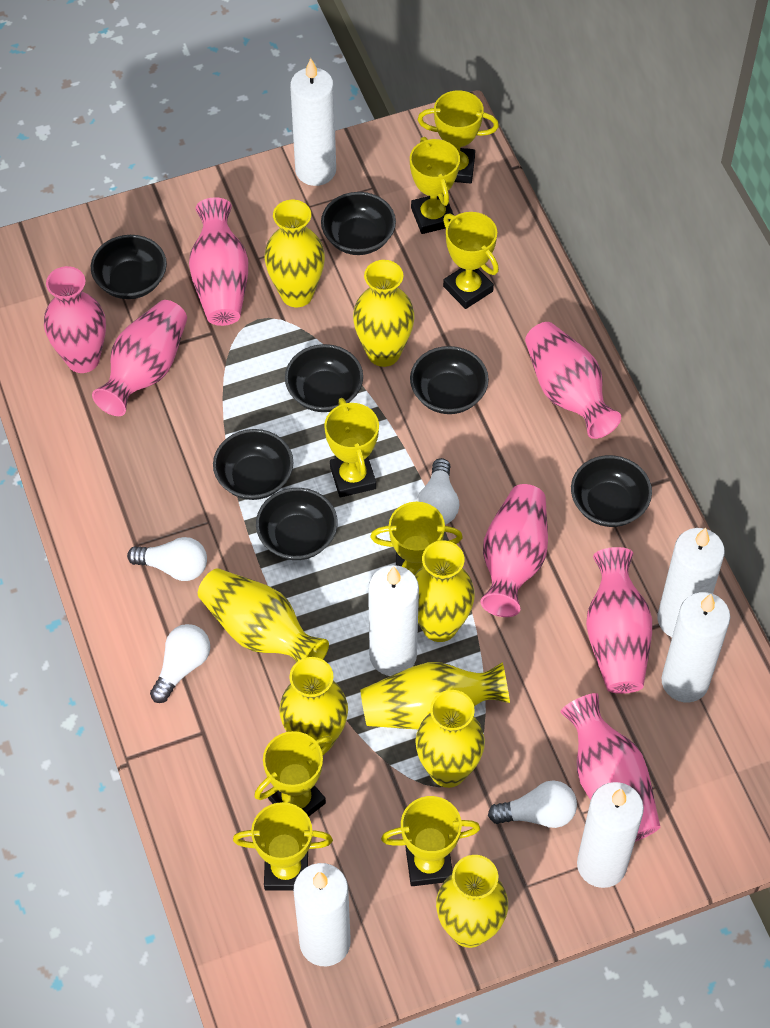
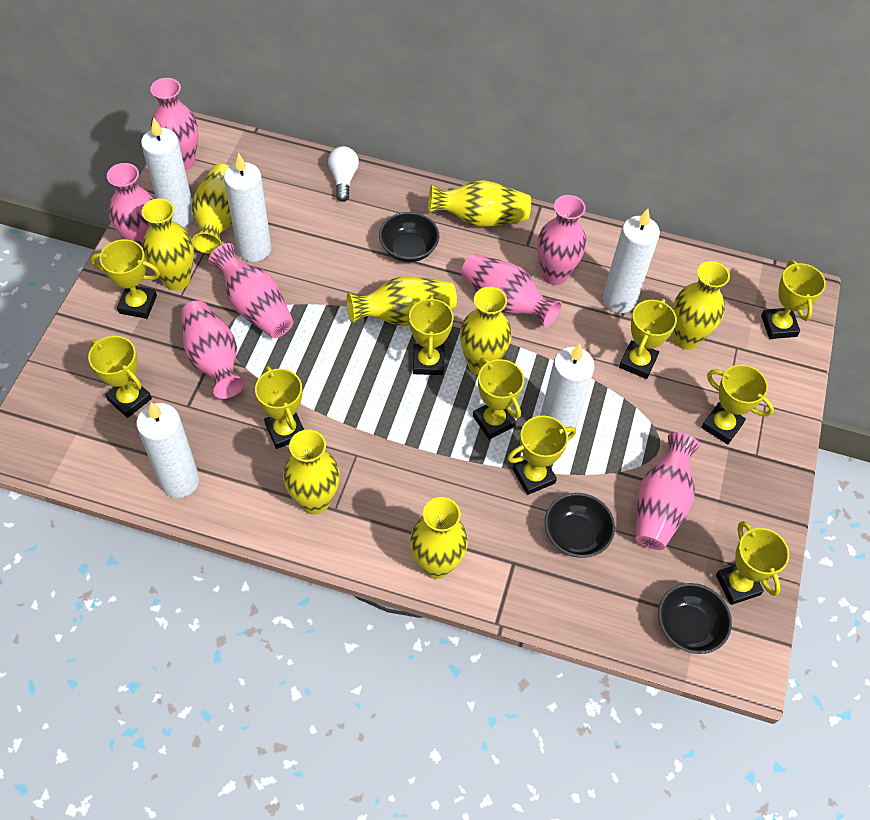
black bowl: [91,235,167,299] [213,429,293,500] [256,488,338,560] [285,344,363,412] [321,192,396,255] [410,346,489,414] [571,455,652,527] = 7 -> [379,212,440,262] [544,493,615,558] [658,583,732,654] = 3
white candle: [290,58,336,186] [293,863,351,966] [368,565,419,676] [577,782,644,888] [658,528,725,637] [662,592,730,702] = 6 -> [136,402,199,498] [141,117,194,227] [224,153,271,262] [540,344,595,435] [603,209,660,313] = 5
white light bulb: [127,537,207,581] [150,624,210,703] [416,458,459,525] [488,780,577,828] = 4 -> [328,146,359,202] = 1
yellow trophy: [233,802,333,891] [254,731,333,817] [324,398,379,497] [370,502,463,575] [381,796,480,886] [410,137,460,234] [418,91,499,184] [443,212,499,309] = 8 -> [88,336,152,418] [91,239,160,319] [255,366,304,449] [409,295,454,375] [473,358,524,439] [507,415,576,495] [619,299,677,379] [701,364,774,444] [716,521,789,605] [761,260,826,339] = 10

